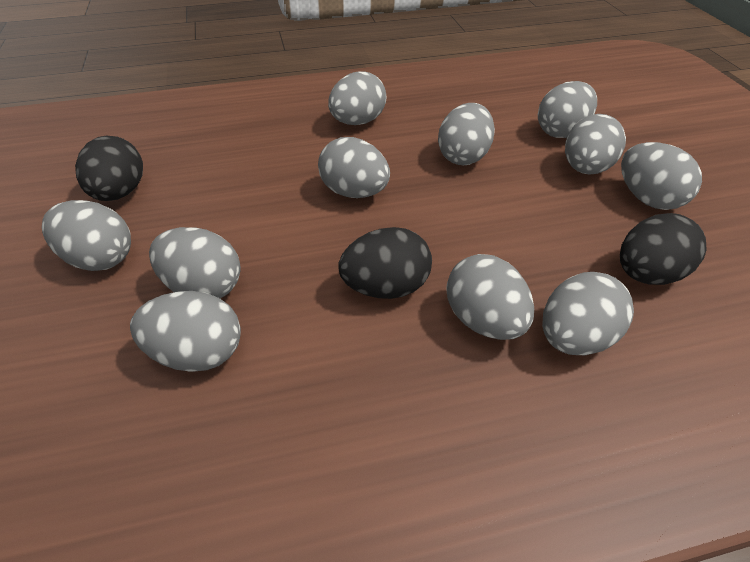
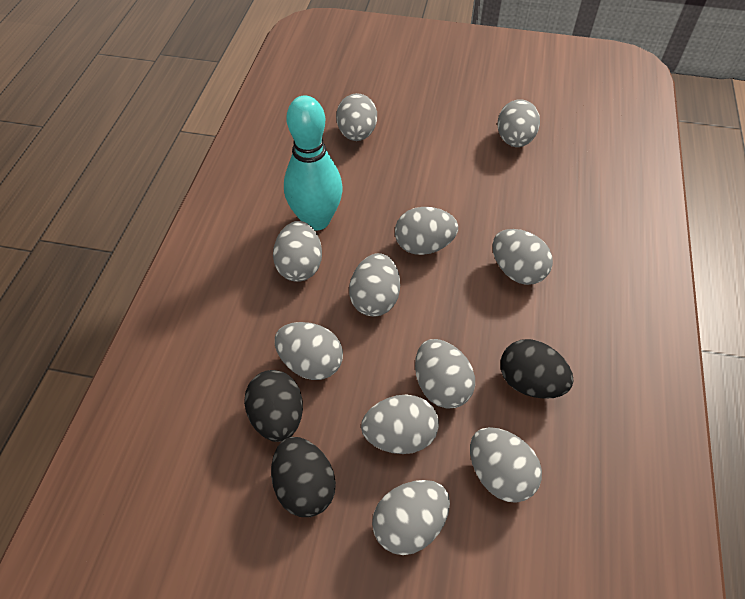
turquoise bowling pin: none = 0 -> [284,95,343,231] = 1

